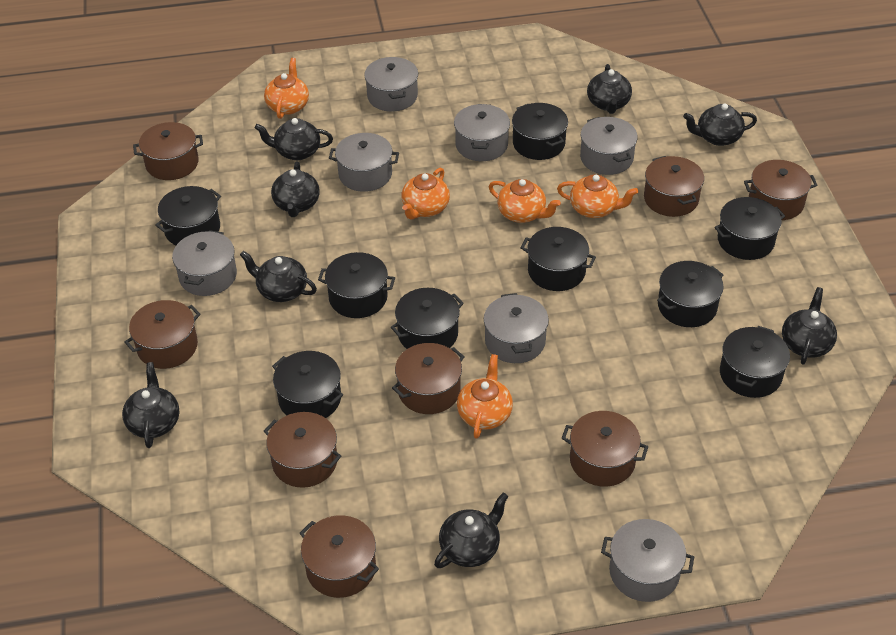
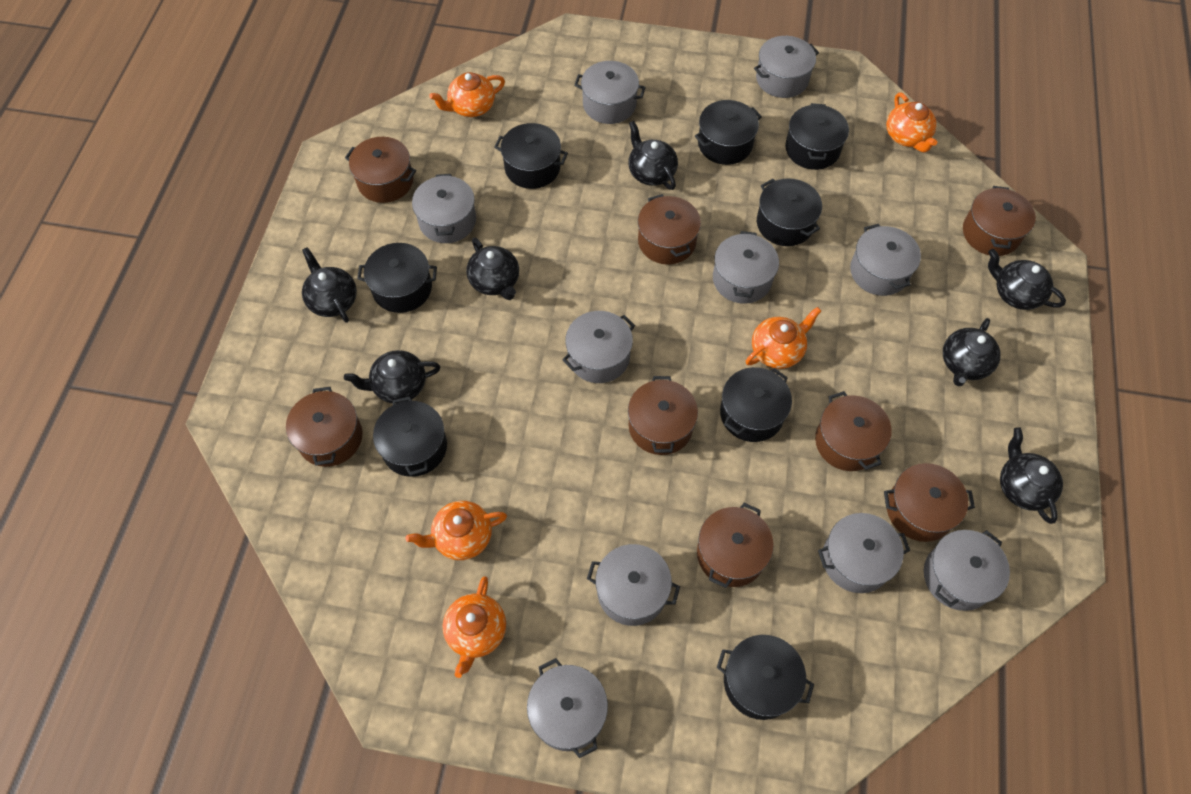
black pot: [155,186,221,245] [272,351,343,418] [318,252,395,318] [391,288,464,349] [512,103,568,160] [520,227,596,291] [657,261,723,327] [714,197,785,260] [720,326,790,398] = 9 -> [357,243,437,313] [373,396,447,477] [494,123,568,189] [695,100,762,165] [717,635,814,720] [720,367,792,442] [757,178,822,246] [785,103,849,170] = 8
black teapot: [122,362,180,448] [240,251,317,302] [255,118,333,160] [271,161,320,217] [434,493,508,568] [587,64,632,114] [683,103,757,146] [782,287,837,365] = 8 -> [302,247,357,323] [344,350,440,404] [466,238,519,300] [628,121,678,190] [943,318,1001,386] [988,249,1066,310] [1000,427,1063,524] = 7
grey pot: [172,230,237,296] [329,133,399,192] [364,57,418,112] [454,104,510,161] [484,293,549,363] [580,117,638,175] [601,519,694,602] = 7 -> [412,174,476,243] [527,658,608,758] [562,311,635,383] [574,61,646,124] [587,544,680,626] [713,231,779,304] [754,36,819,98] [818,513,910,593] [850,224,921,296] [924,530,1010,611] = 10

